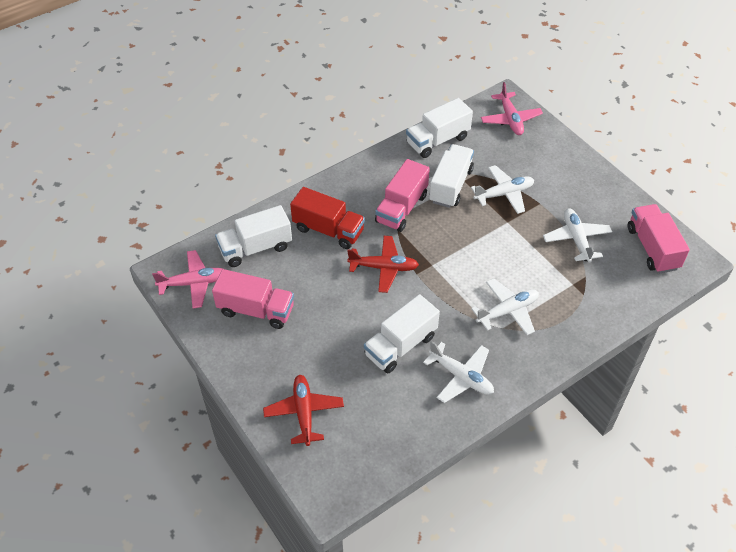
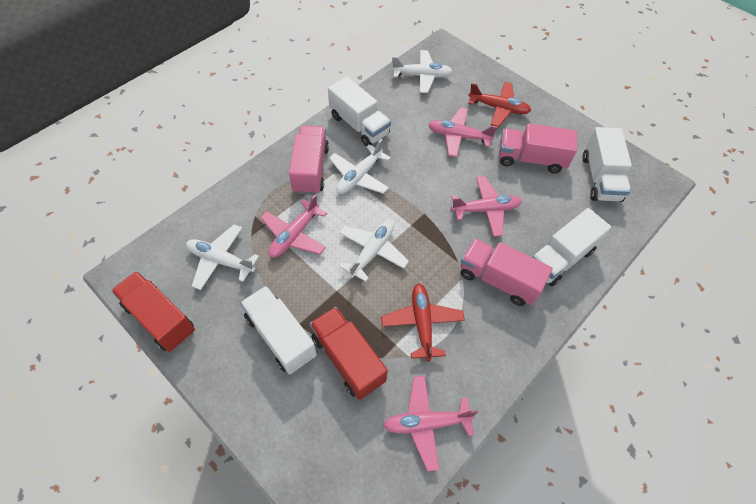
pink plane: [152,250,223,309] [481,82,543,135] = 2 -> [261,194,327,258] [383,376,478,471] [428,107,497,157] [451,176,522,237] = 4
red truck: [290,187,365,249] = 1 -> [111,271,195,352] [310,307,388,400] = 2

